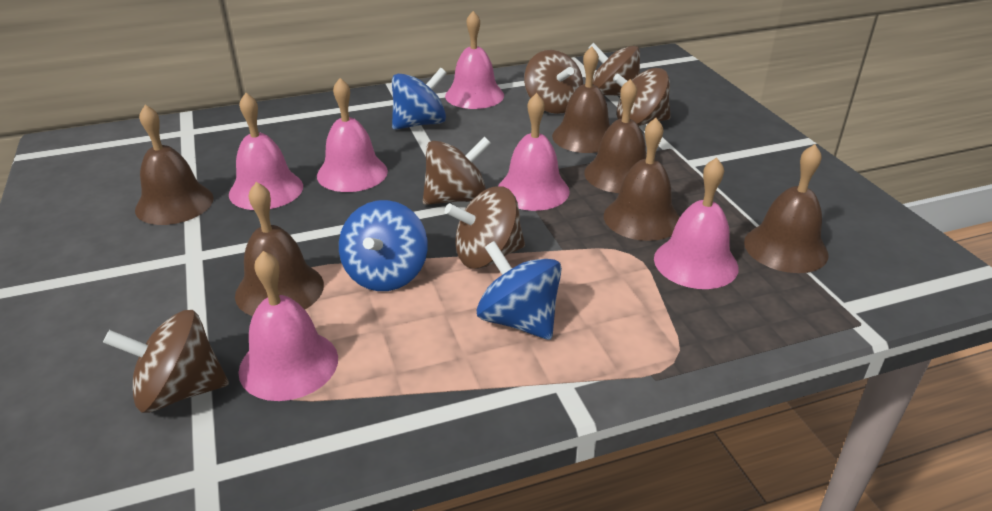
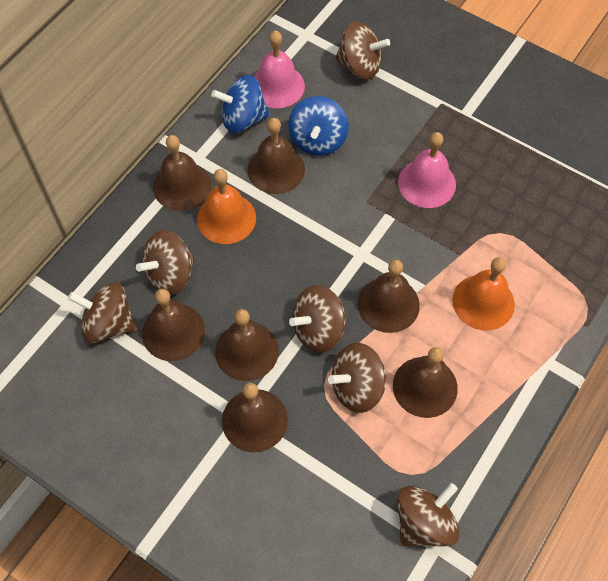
blue spinning top: [339,200,428,291] [392,68,446,130] [477,241,562,340] = 3 -> [211,75,270,133] [288,96,349,156] = 2
brown bell: [135,105,214,225] [235,182,324,316] [552,46,610,153] [584,79,646,193] [604,118,680,241] [744,144,828,273] = 6 -> [142,289,205,361] [153,135,211,211] [215,309,279,381] [222,383,288,452] [247,118,305,194] [358,260,420,333] [393,347,458,418] = 7
orange bell: none = 0 -> [197,169,256,244] [452,257,515,330] = 2
pink bell: [229,93,303,210] [238,251,338,401] [317,78,388,192] [445,11,504,109] [498,93,570,211] [654,157,739,289] = 6 -> [254,31,305,108] [398,132,456,208] = 2

